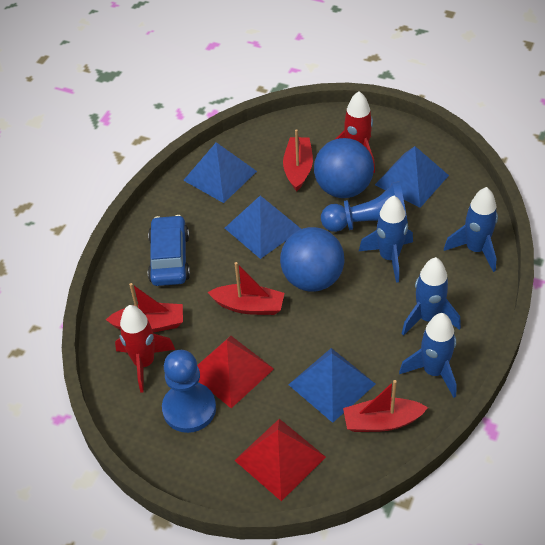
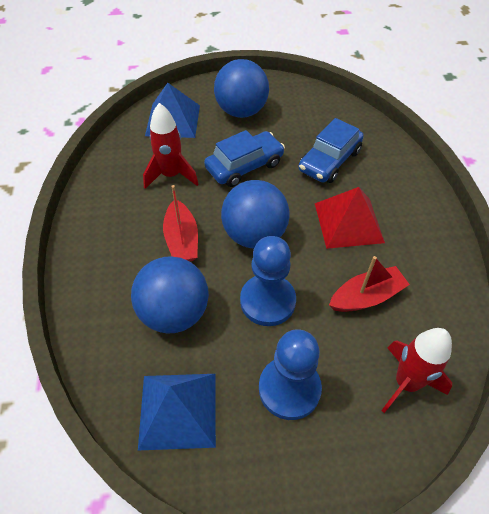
blue ball: [280,227,345,292] [314,138,374,198] = 2 -> [131,256,209,334] [214,59,269,118] [221,180,289,249] = 3
blue car: [148,215,190,286] = 1 -> [204,130,285,187] [298,118,364,183] = 2
blue pyramid: [183,142,257,203] [225,196,301,259] [288,348,376,423] [375,146,449,208] = 4 -> [138,374,216,450] [145,83,200,138] = 2
blue rocket: [359,196,413,283] [399,313,457,398] [402,257,461,336] [444,187,498,272] = 4 -> none = 0
red boat: [106,283,183,332] [208,262,284,315] [283,129,313,191] [343,380,428,432] = 4 -> [163,185,198,262] [329,256,410,312] = 2
red pyramid: [197,336,274,408] [234,419,326,501] = 2 -> [315,187,385,249] = 1

